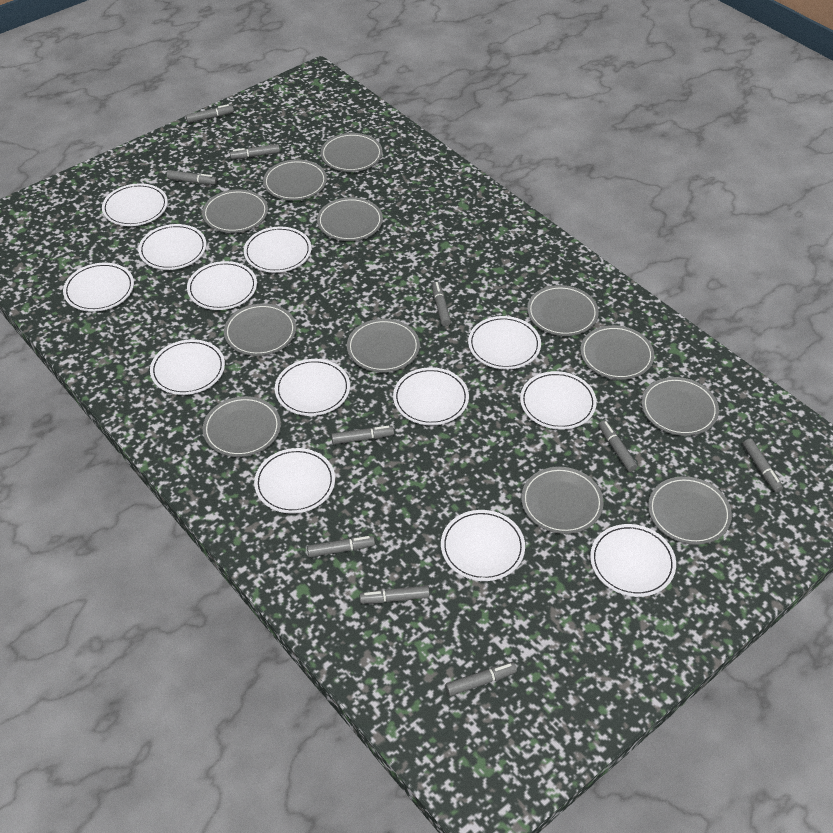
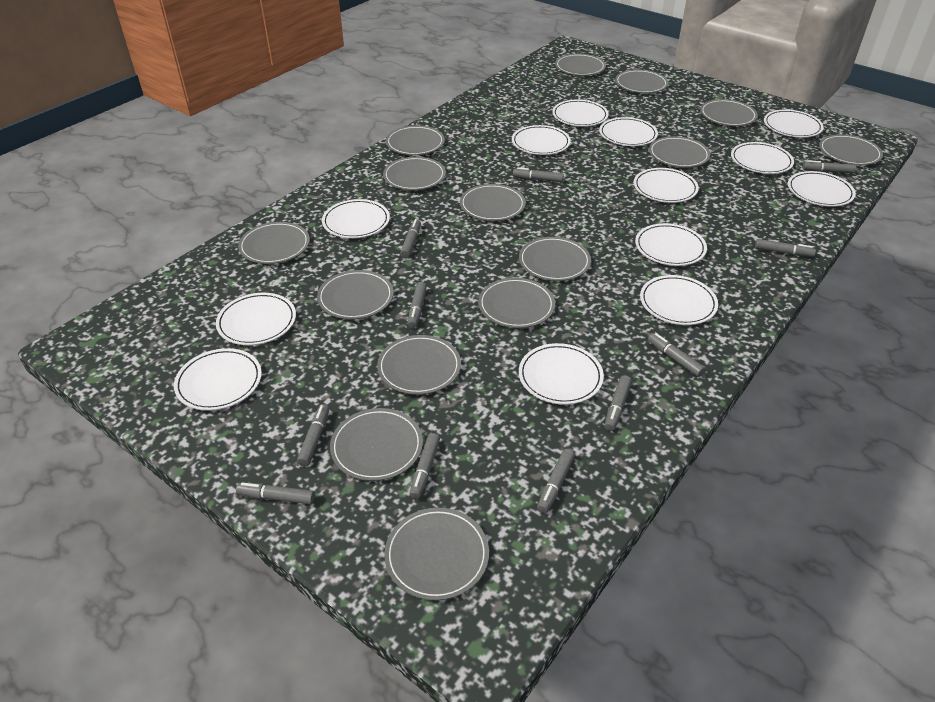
grey marker: [167,170,217,185] [186,104,234,123] [230,144,280,159] [307,536,375,557] [331,426,394,444] [359,585,430,604] [432,282,451,326] [445,662,517,696] [599,420,638,472] [743,439,783,493] = 10 -> [236,482,315,505] [297,404,329,466] [400,219,421,258] [408,282,427,328] [409,433,440,499] [513,167,564,182] [537,449,575,513] [604,375,632,431] [648,333,705,377] [755,239,816,257] [803,160,856,174] = 11
grey plate: [202,189,268,233] [203,396,281,457] [224,303,296,356] [263,159,327,200] [317,197,383,241] [320,133,383,172] [347,319,420,372] [521,467,604,534] [527,285,599,336] [580,325,654,380] [641,377,719,436] [648,476,732,545] = 12 -> [238,222,310,264] [317,270,394,319] [330,408,423,481] [377,335,461,395] [383,157,446,190] [384,508,489,601] [386,125,445,155] [460,184,526,221] [478,278,555,328] [519,237,591,281] [555,54,606,76] [615,69,668,93] [649,136,710,168] [700,99,758,126] [819,134,883,165] = 15

